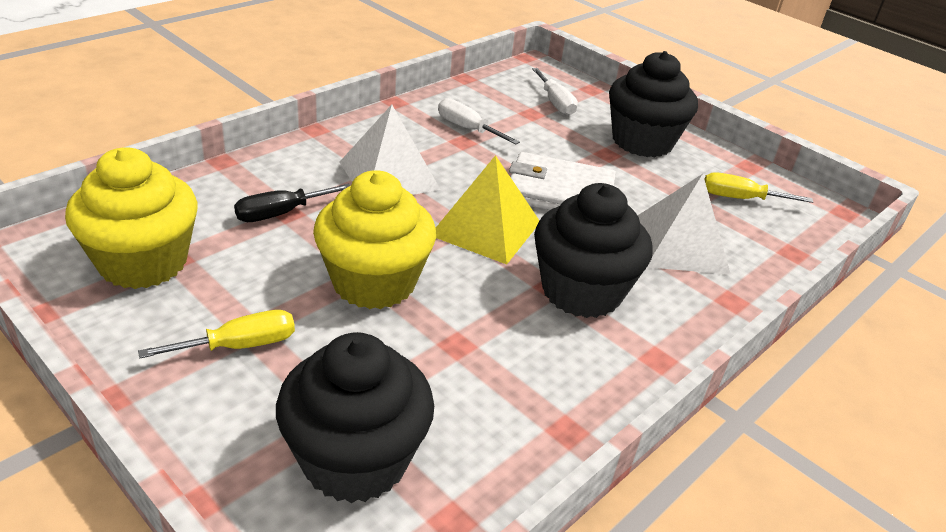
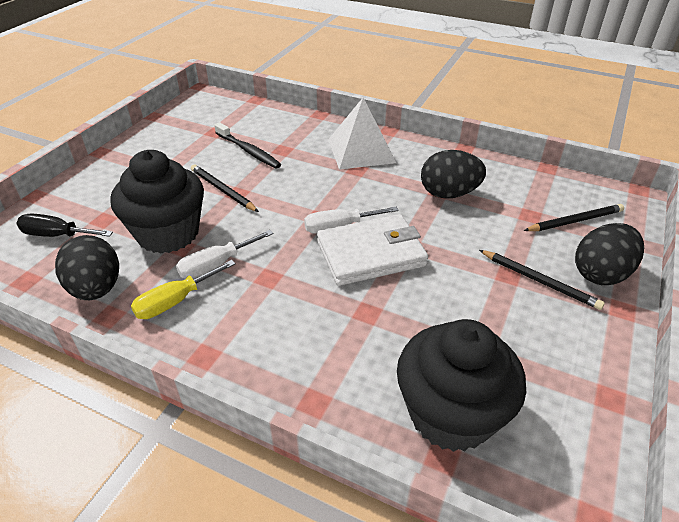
black cupcake: [276,332,434,503] [534,183,653,318] [609,51,698,157] = 3 -> [110,150,204,253] [397,319,526,452] = 2
black egg: none = 0 -> [55,235,119,300] [421,150,486,199] [575,223,644,285] = 3
black pencil: none = 0 -> [191,164,259,212] [479,250,605,310] [524,204,624,231] = 3
black toothbrush: none = 0 -> [214,122,281,169] = 1
white pyramid: [340,105,441,195] [638,174,731,274] = 2 -> [328,98,396,170] = 1
yellow cupcake: [65,147,198,289] [313,170,436,309] = 2 -> none = 0
yellow pyramid: [436,155,540,265] = 1 -> none = 0
yellow screwdriver: [138,310,295,358] [704,172,813,203] = 2 -> [131,260,236,319] = 1

